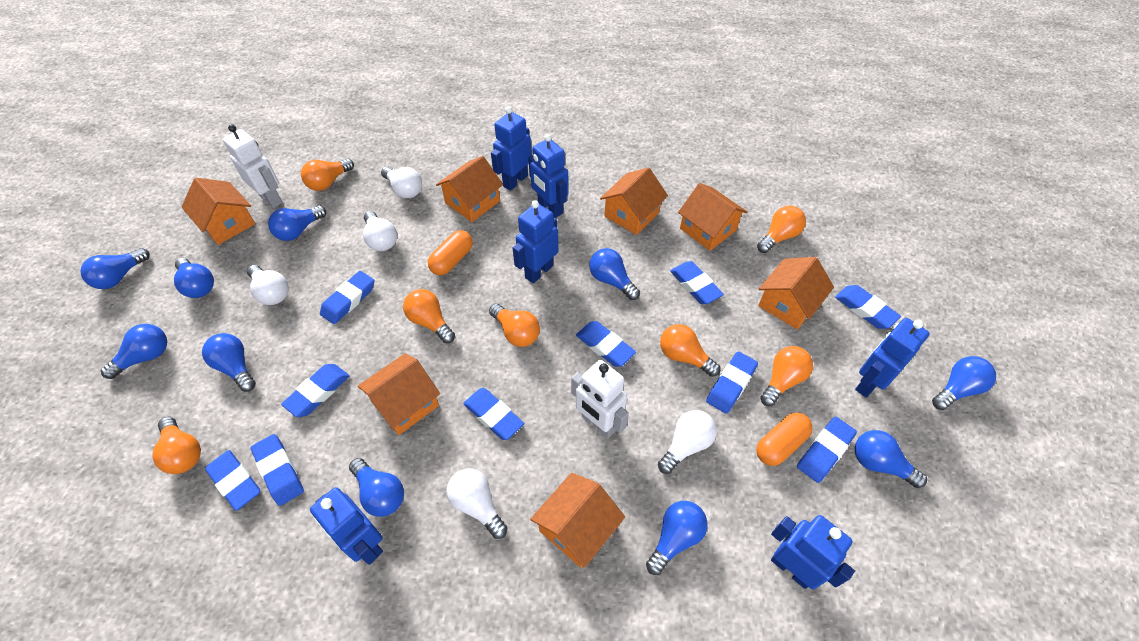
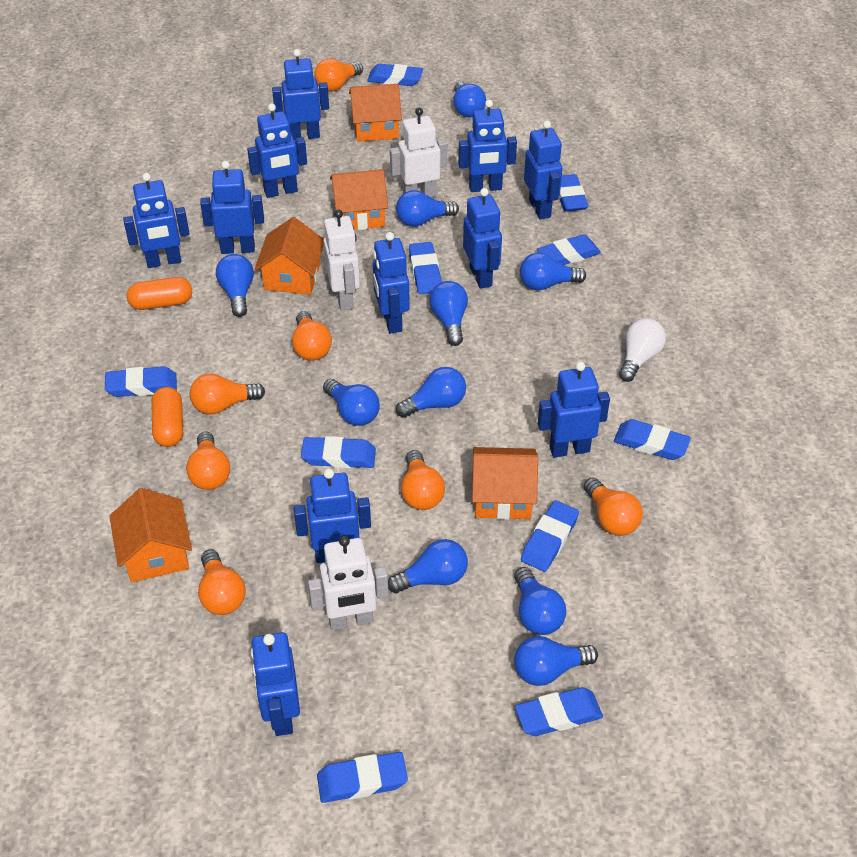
blue robot: [310,487,383,565] [491,106,532,191] [513,200,558,283] [528,134,568,218] [771,515,855,590] [855,318,930,398] = 6 -> [123,173,190,268] [200,161,264,254] [247,103,307,198] [251,632,300,736] [272,49,329,140] [294,468,371,563] [373,232,410,334] [458,100,517,192] [463,188,502,289] [524,121,562,219] [538,362,610,457] = 11
orange house: [182,178,255,245] [358,354,440,435] [436,156,503,222] [530,473,625,568] [600,167,668,235] [678,183,747,251] [758,257,834,330] = 7 -> [109,488,192,582] [255,217,324,295] [330,169,388,230] [349,84,402,142] [472,447,538,520] = 5
white light bulb: [247,265,289,305] [363,211,397,251] [381,166,422,198] [447,469,508,539] [658,410,717,474] = 5 -> [619,318,666,382] = 1
white robot: [223,124,282,208] [571,360,629,439] = 2 -> [308,536,389,630] [324,210,360,311] [390,108,447,197] = 3

